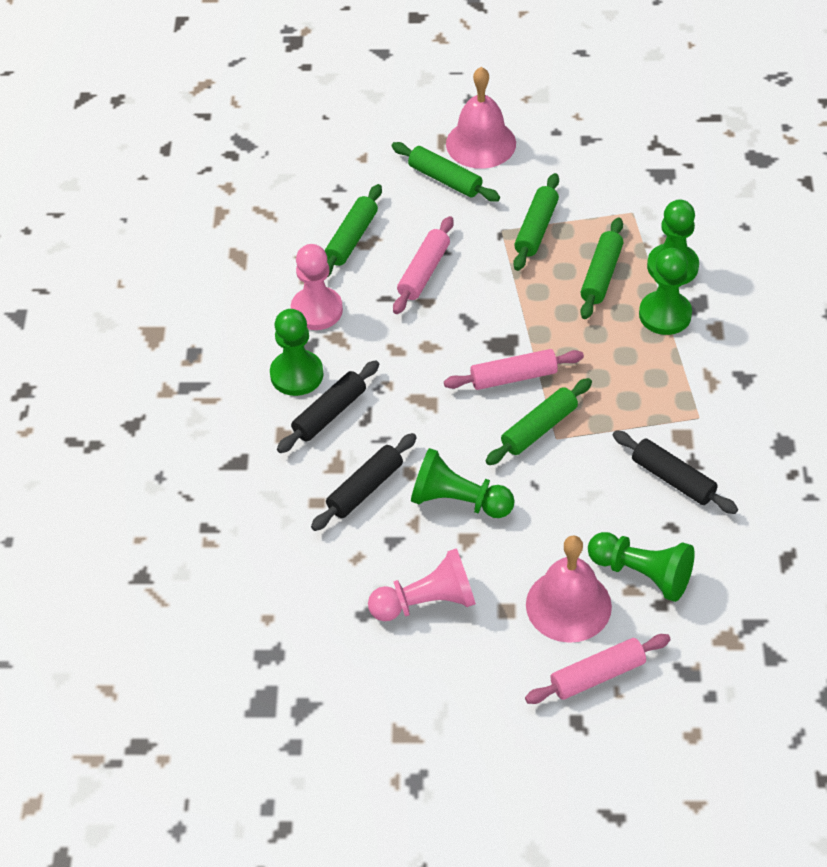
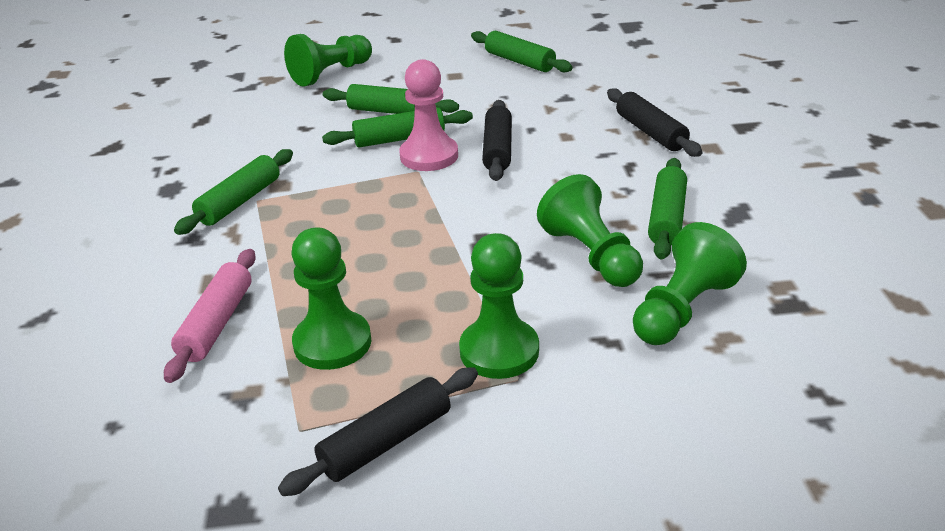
pink bell: [446,67,516,169] [526,535,612,643] = 2 -> none = 0
pink pawn: [291,244,343,330] [368,548,476,621] = 2 -> [399,59,458,171] = 1
pink rolling pin: [393,216,454,314] [444,349,584,390] [525,634,671,704] = 3 -> [164,249,256,383] = 1

